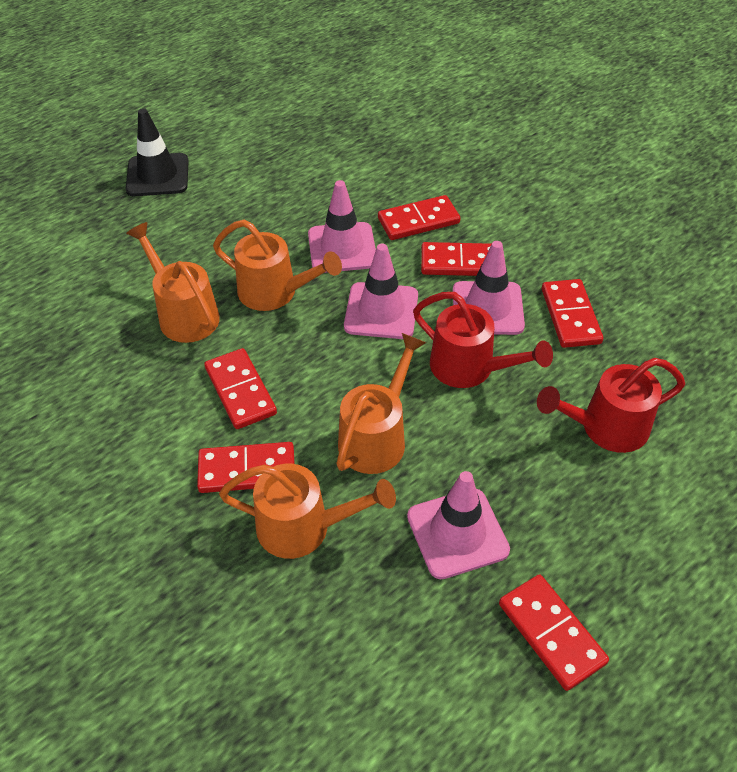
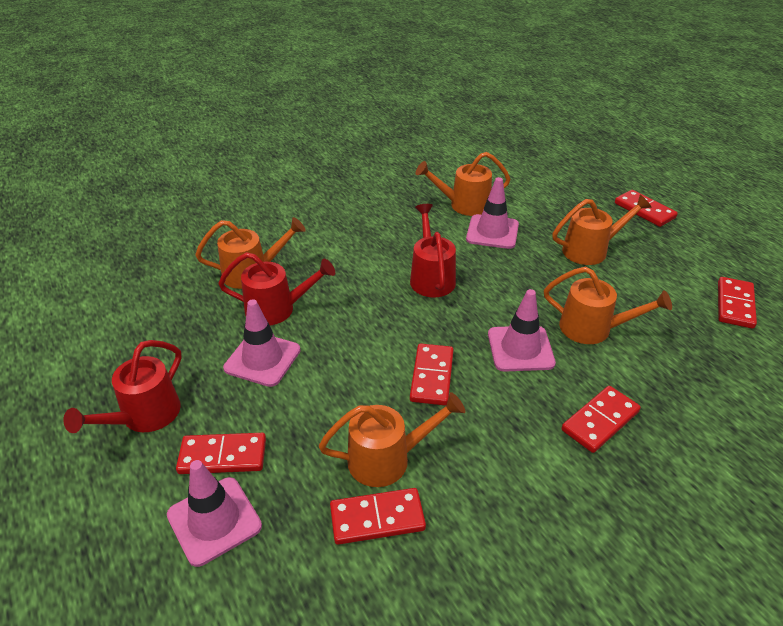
black traffic cone: [126,108,189,196] = 1 -> none = 0
orange watering can: [126,222,220,343] [213,220,342,311] [219,464,396,559] [336,333,426,474] = 4 -> [195,217,306,289] [319,392,466,487] [416,152,511,216] [544,267,672,344] [552,195,652,265] = 5
red watering can: [413,292,553,388] [537,358,685,453] = 2 -> [63,340,182,433] [218,252,335,325] [410,204,456,297] = 3

